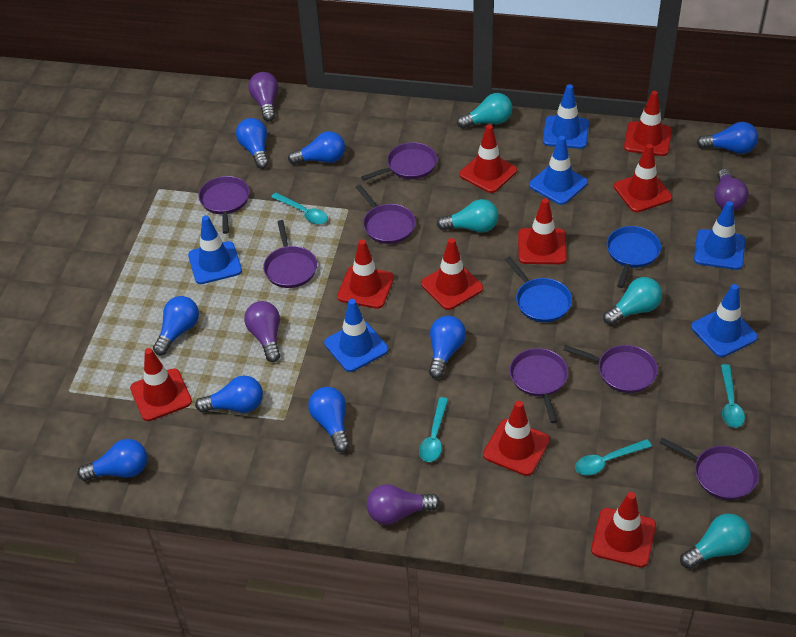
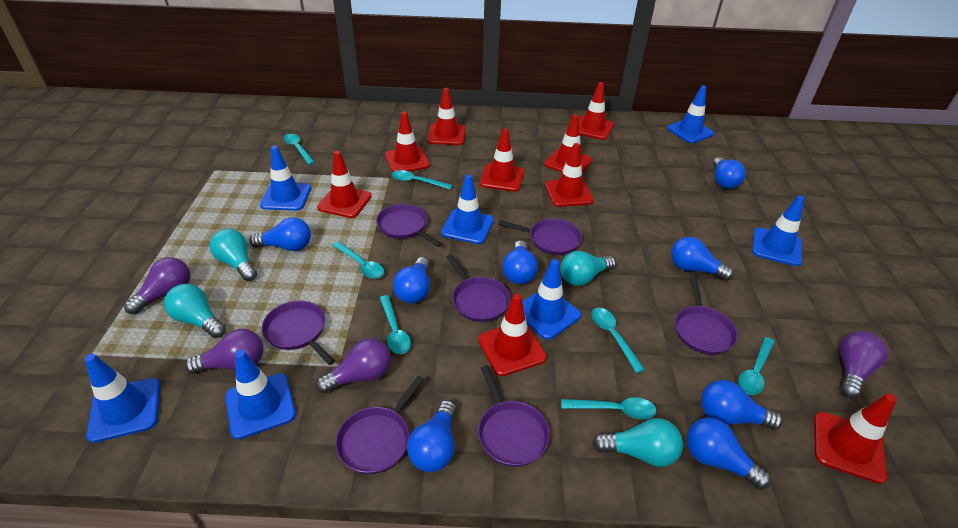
blue pan: [505,257,572,322] [607,226,661,288] = 2 -> none = 0
blue traffic cone: [188,215,242,284] [324,299,388,372] [529,136,588,205] [543,84,589,149] [691,284,758,357] [694,201,745,270] = 6 -> [84,354,160,443] [225,350,296,439] [260,146,311,211] [441,175,494,244] [522,259,581,340] [667,85,714,143] [752,195,805,266] = 7
turquoise spoon: [271,193,328,224] [419,397,448,462] [575,439,652,475] [721,364,745,428] = 4 -> [283,134,315,165] [332,241,384,279] [380,295,411,354] [391,170,452,189] [561,397,657,419] [591,308,645,373] [738,337,775,395] = 7

